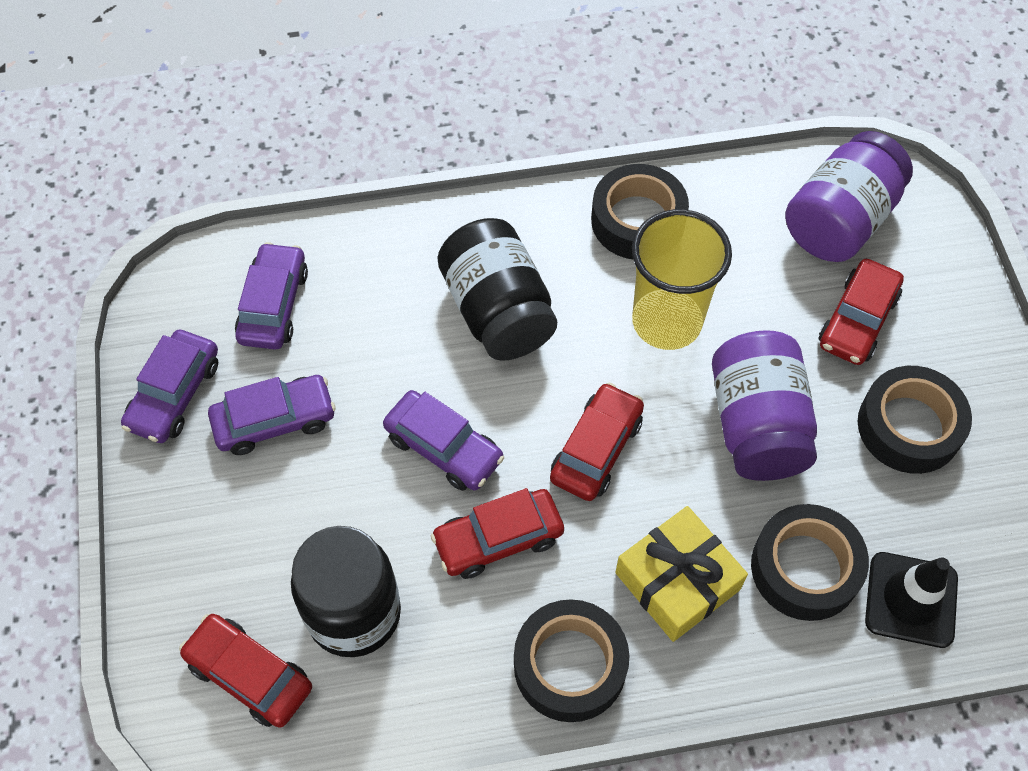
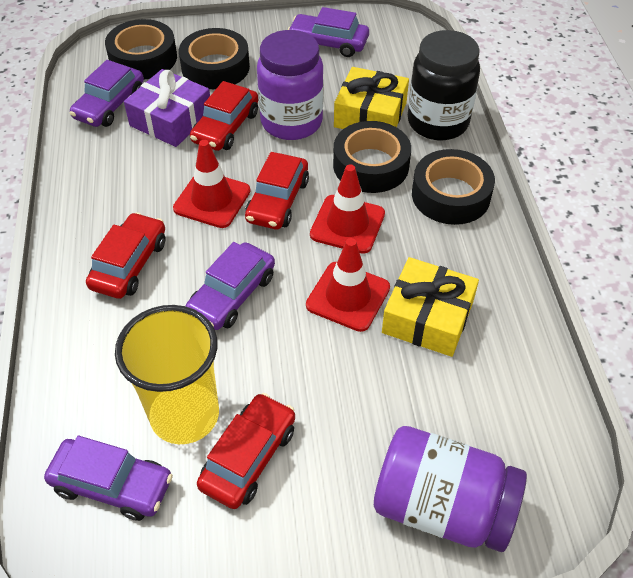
black jar: [291,526,401,657] [437,218,557,361] = 2 -> [408,30,480,140] = 1
black traffic cone: [865,552,958,648] = 1 -> none = 0
purple gift: none = 0 -> [124,69,210,147] = 1
red traffic cone: none = 0 -> [173,140,251,228] [306,238,390,332] [310,164,385,254] = 3
yellow gift: [615,506,748,642] = 1 -> [334,67,409,129] [382,257,479,357] = 2

